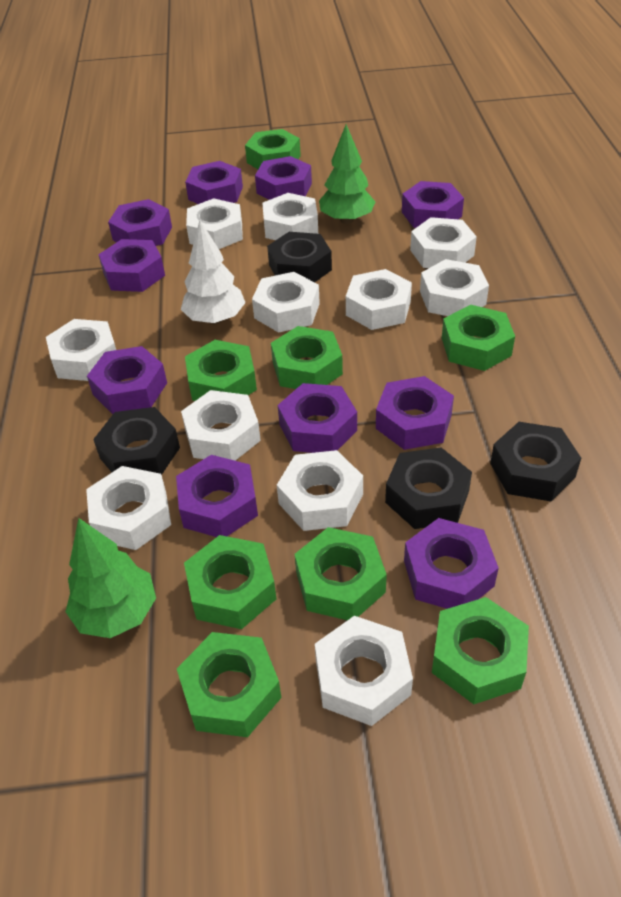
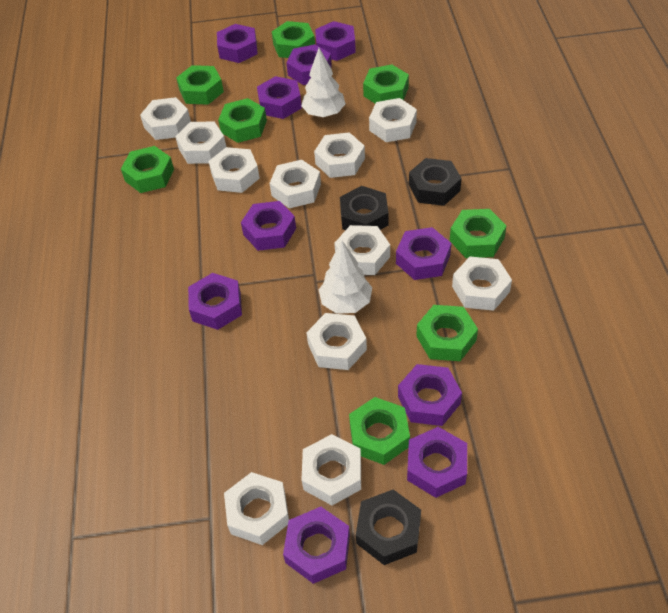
black nut: [93,407,180,475] [267,232,332,282] [385,447,472,529] [490,422,581,502] = 4 -> [340,186,389,230] [356,490,421,565] [409,158,462,206] = 3
green tree: [65,518,156,638] [319,124,375,224] = 2 -> none = 0
white tree: [181,220,245,324] = 1 -> [301,48,346,117] [319,241,372,314] = 2

